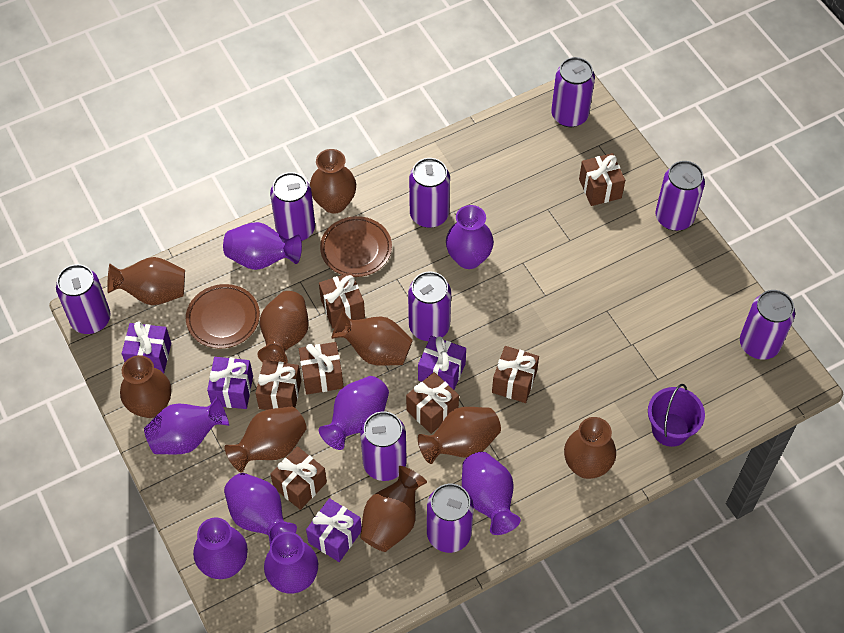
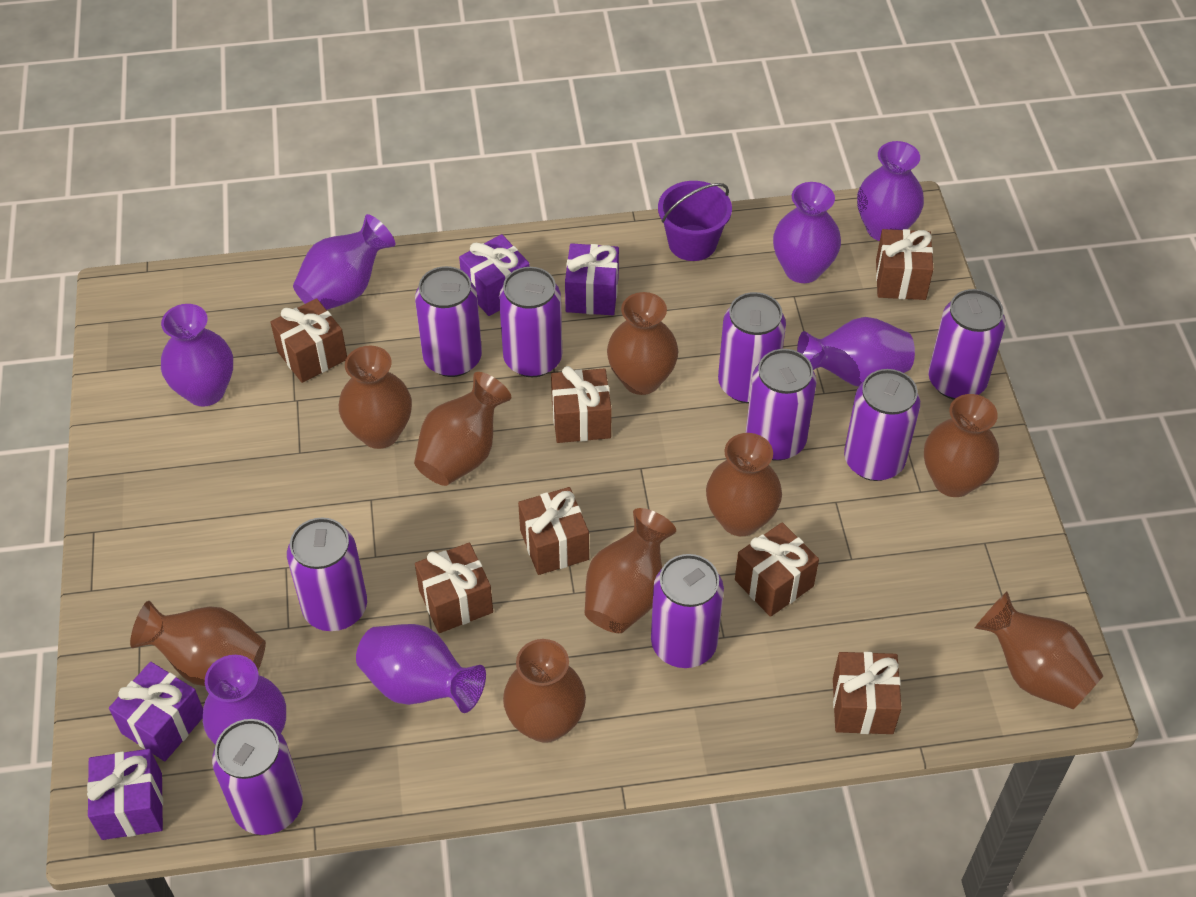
brown plate: [186,284,260,348] [320,216,392,277] = 2 -> none = 0
purple vase: [144,397,229,454] [193,518,248,579] [223,222,302,270] [224,473,297,545] [264,532,318,594] [319,376,389,450] [446,205,494,269] [462,452,521,535] = 8 -> [161,304,233,407] [203,655,286,745] [293,214,395,310] [356,624,486,713] [773,182,841,283] [797,317,915,387] [857,141,924,241] = 7

